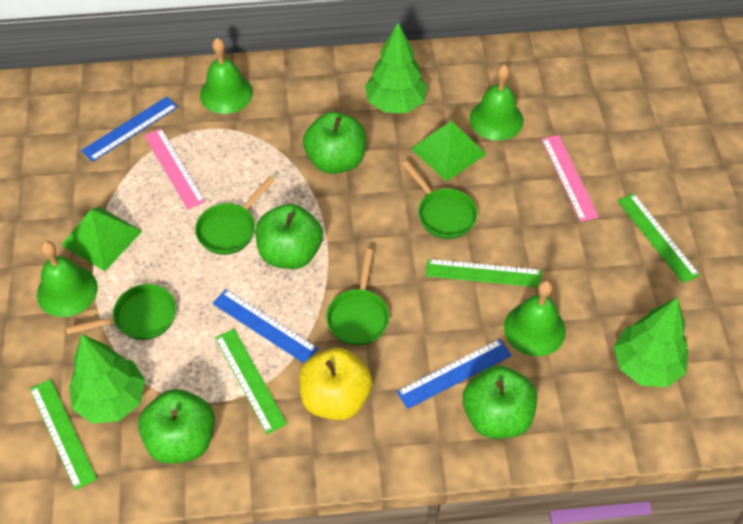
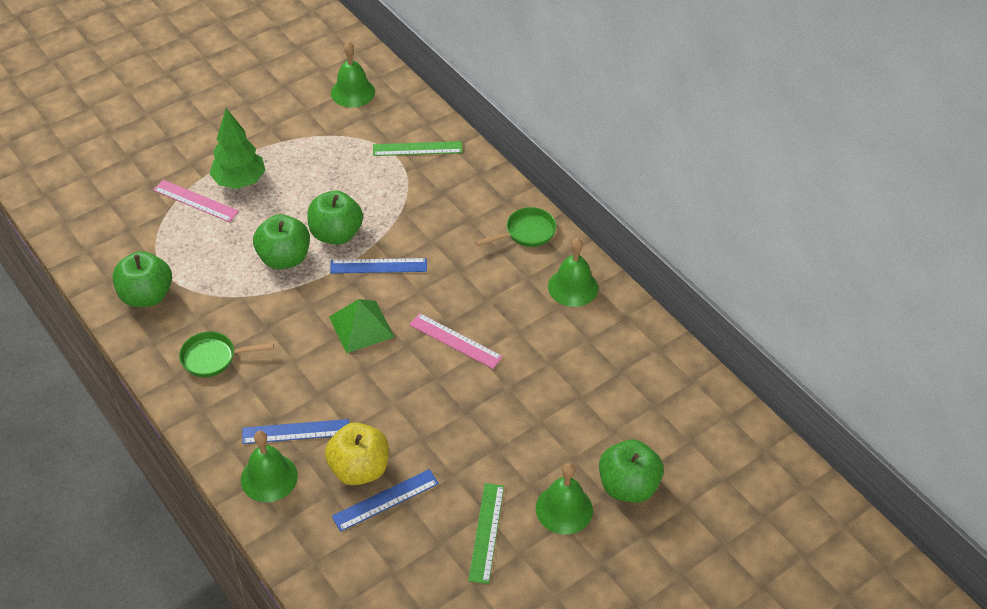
green pan: [66,284,176,340] [195,176,275,255] [326,249,389,346] [402,161,478,239] = 4 -> [179,332,274,377] [475,207,557,247] = 2
green pyramid: [61,206,142,271] [411,121,487,182] = 2 -> [329,299,394,354] = 1
green ruler: [30,379,97,490] [215,329,287,434] [426,259,542,287] [618,193,700,283] = 4 -> [373,141,463,156] [468,483,504,584] = 2
green tree: [69,334,146,424] [365,22,428,113] [614,297,688,387] = 3 -> [210,108,266,189] = 1

